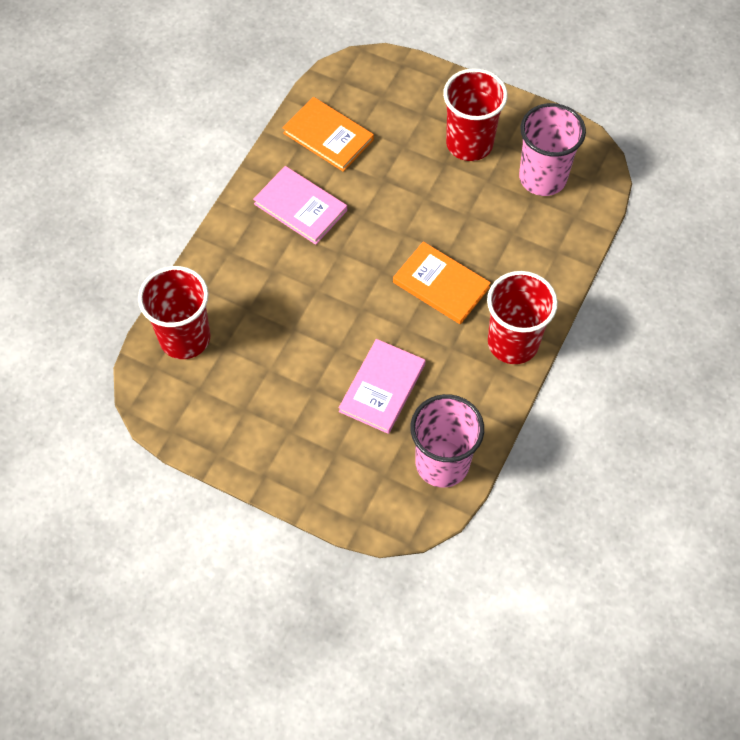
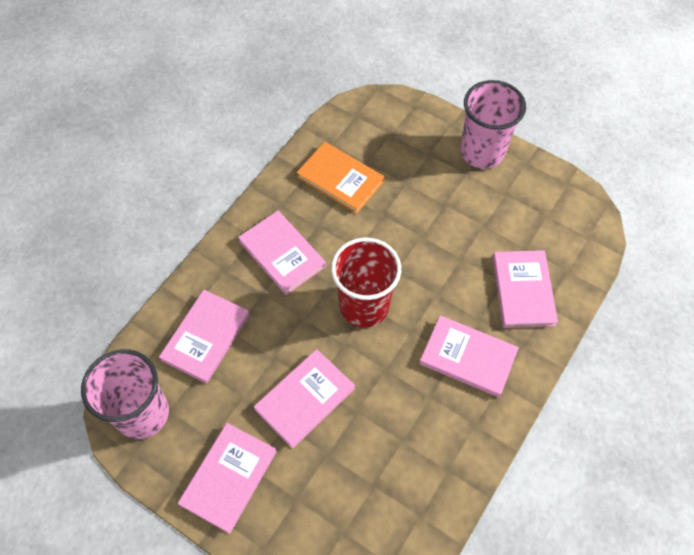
orange book: [283,97,374,172] [393,242,491,324] = 2 -> [296,142,385,214] = 1
pink book: [253,166,347,245] [339,339,425,434] = 2 -> [159,290,250,384] [178,423,277,534] [238,211,326,295] [254,349,355,449] [419,315,519,397] [493,250,558,328] = 6
red cup: [138,266,211,359] [443,68,508,161] [487,271,558,364] = 3 -> [331,238,401,328] = 1

